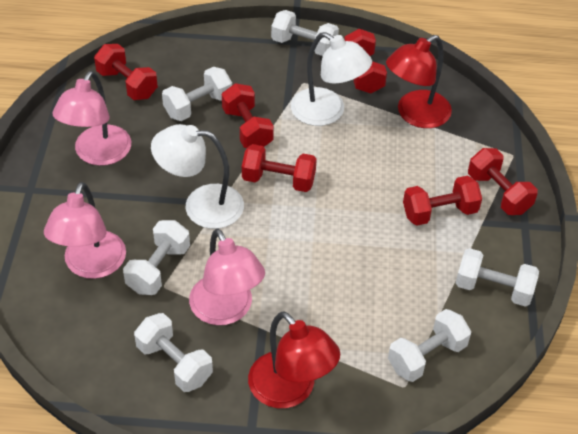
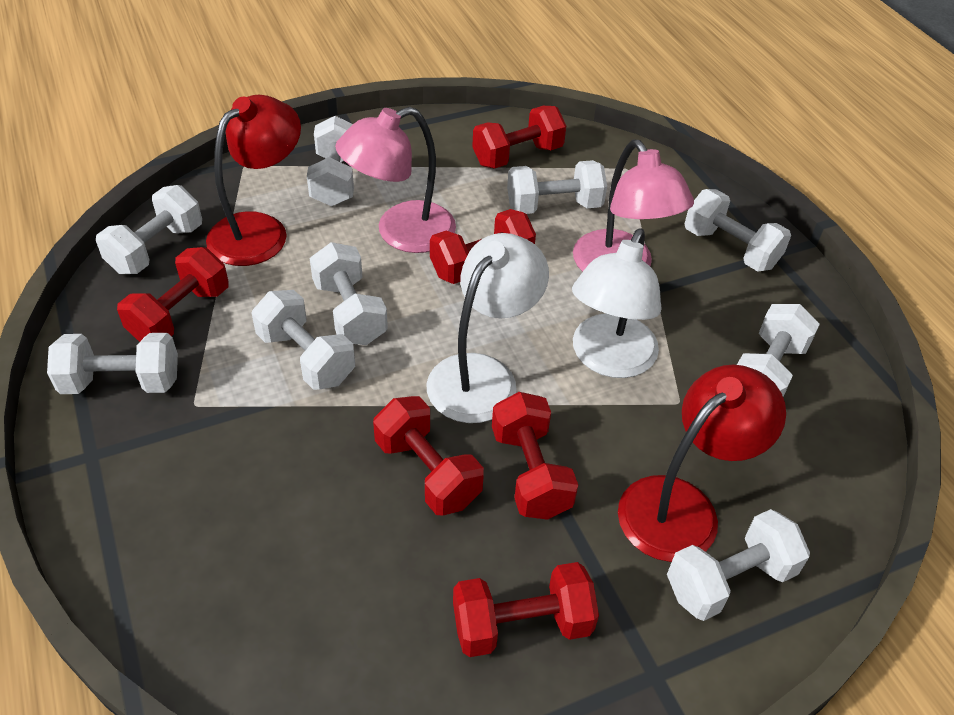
pink lamp: [44,182,126,279] [52,71,131,166] [189,228,265,325] = 3 -> [335,107,456,253] [573,140,694,272] = 2
white dumbbell: [123,220,190,295] [134,313,213,392] [162,67,232,121] [271,10,339,56] [388,309,471,382] [456,248,539,307] = 6 -> [47,333,178,394] [96,185,202,274] [251,290,355,390] [307,116,354,206] [310,242,388,345] [507,160,607,214] [667,509,810,621] [685,189,791,271] [737,304,820,396] = 9

